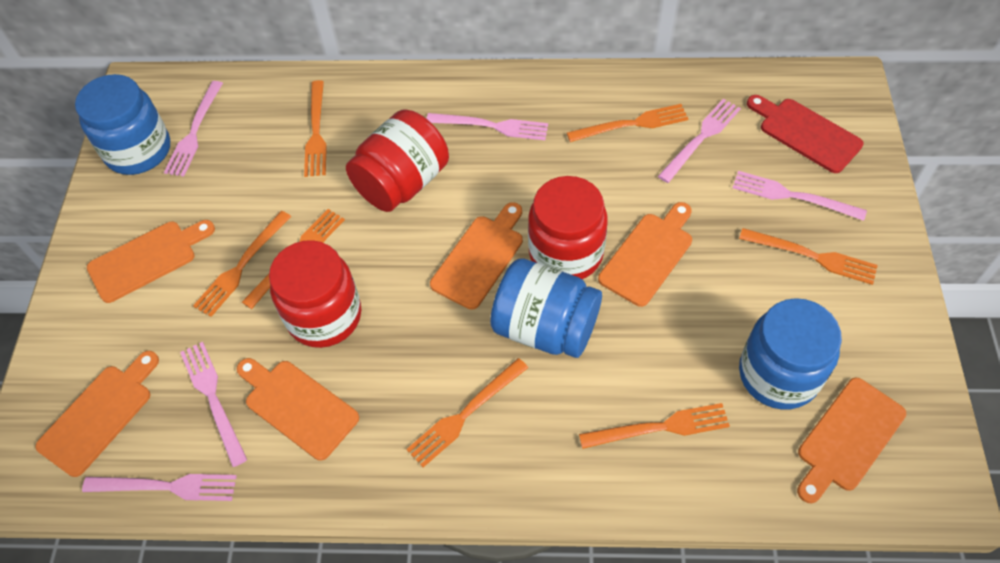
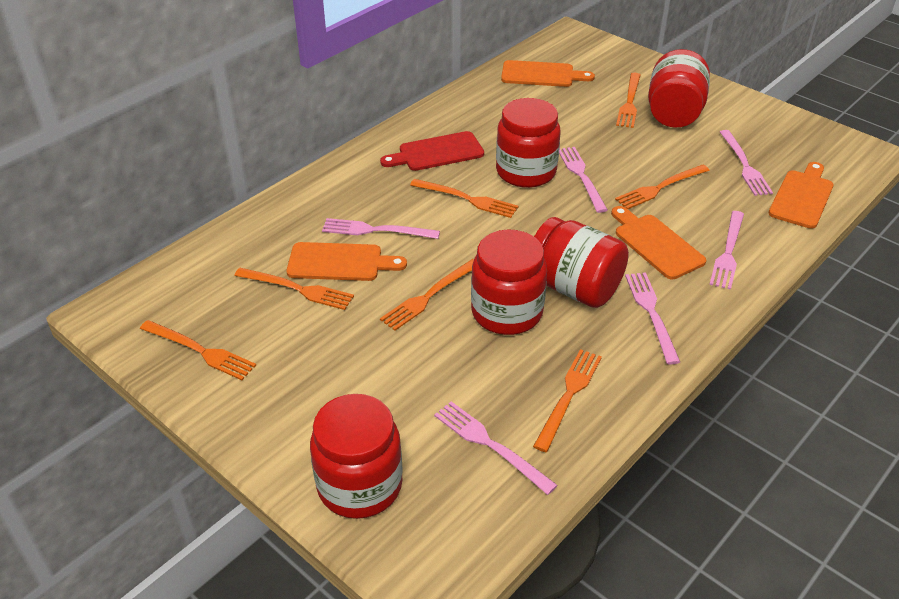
blue jar: [75,74,170,175] [490,258,602,358] [739,298,842,410] = 3 -> none = 0
orange cutting board: [35,351,159,477] [87,220,215,303] [237,358,359,460] [430,202,523,310] [598,202,692,307] [797,378,906,504] = 6 -> [286,242,407,281] [501,60,595,87] [611,206,706,279] [768,162,834,229] = 4
red jar: [269,240,361,348] [346,109,449,212] [528,176,608,279] = 3 -> [310,394,403,519] [471,230,547,335] [496,98,561,188] [534,217,629,308] [648,49,710,128] = 5

